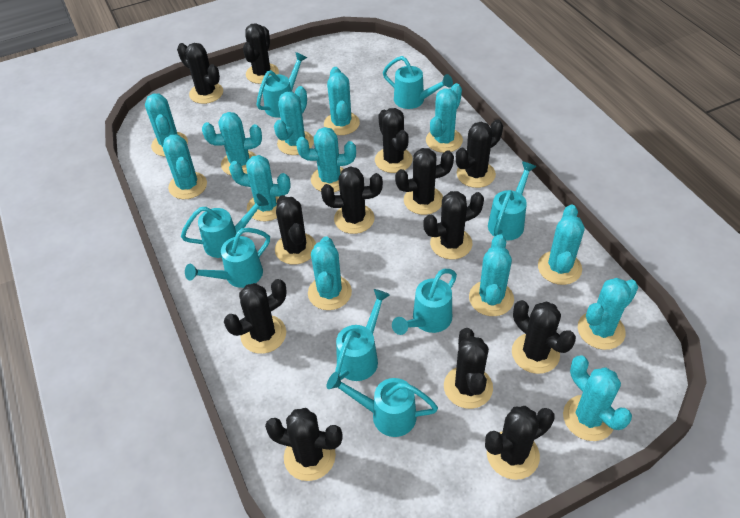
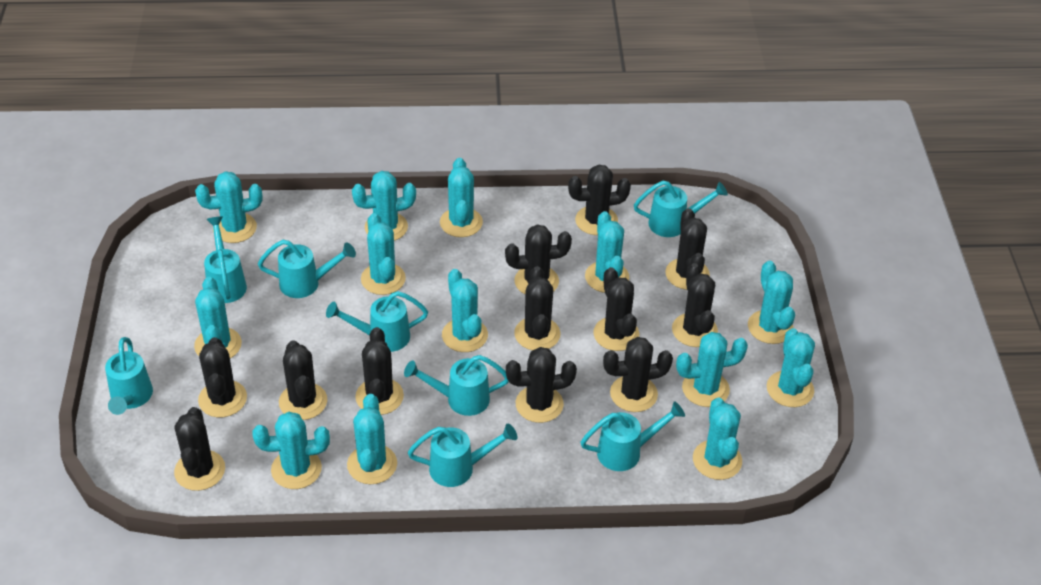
black cactus: [177,43,223,104] [224,279,287,354] [243,23,279,84] [265,408,343,481] [275,195,316,265] [321,166,383,234] [375,108,413,173] [395,148,454,215] [423,191,484,259] [444,328,493,409] [456,119,503,188] [485,406,555,480] [512,300,576,374] = 13 -> [174,407,225,491] [198,337,247,418] [279,340,327,420] [355,327,404,415] [505,224,572,294] [506,347,577,423] [514,266,560,350] [568,165,631,235] [593,267,639,351] [603,337,673,412] [665,208,710,290] [672,263,718,347] = 12

